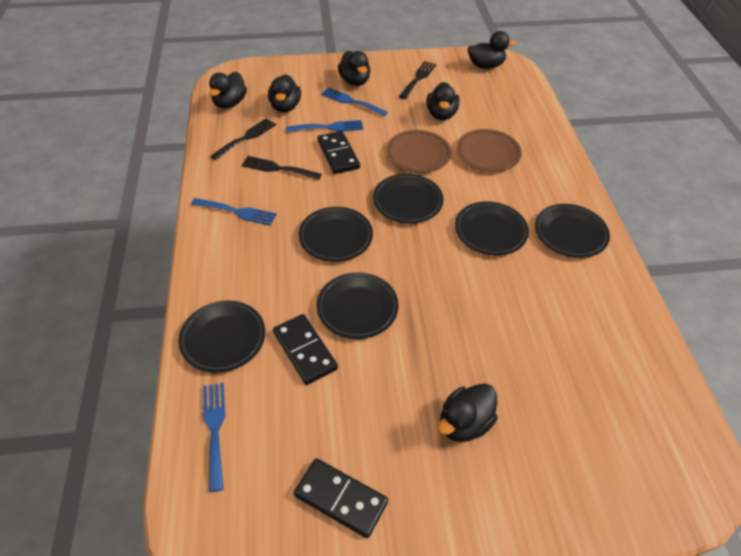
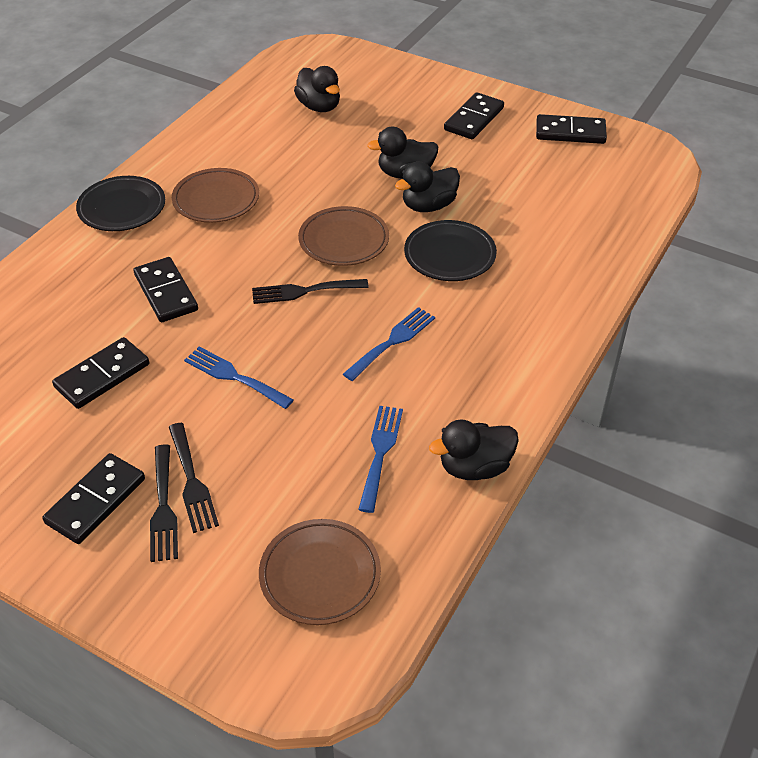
black domino: [273,314,338,385] [294,458,388,538] [317,131,360,174] = 3 -> [42,453,145,544] [52,337,149,409] [134,257,198,322] [444,92,504,139] [536,114,607,144] = 5
black duck: [209,72,247,109] [268,74,301,113] [338,51,371,86] [426,82,460,120] [438,384,498,442] [468,31,516,69] = 6 -> [294,66,340,112] [367,127,438,179] [395,161,460,212] [429,419,519,480] = 4
black plate: [179,300,265,373] [298,207,373,262] [317,272,398,339] [373,174,444,223] [455,201,529,255] [535,204,610,258] = 6 -> [76,176,165,231] [404,220,497,281] = 2
blue fork: [191,198,277,226] [203,383,225,492] [286,120,363,132] [321,87,388,116] = 4 -> [184,347,294,409] [343,307,435,381] [358,406,403,513] = 3
brown plate: [386,130,451,173] [456,129,522,172] = 2 -> [172,168,259,223] [259,519,381,625] [298,206,389,266] = 3

